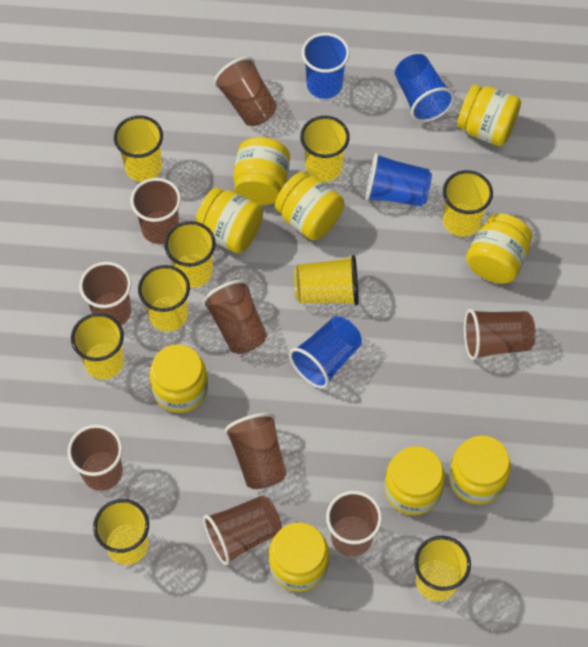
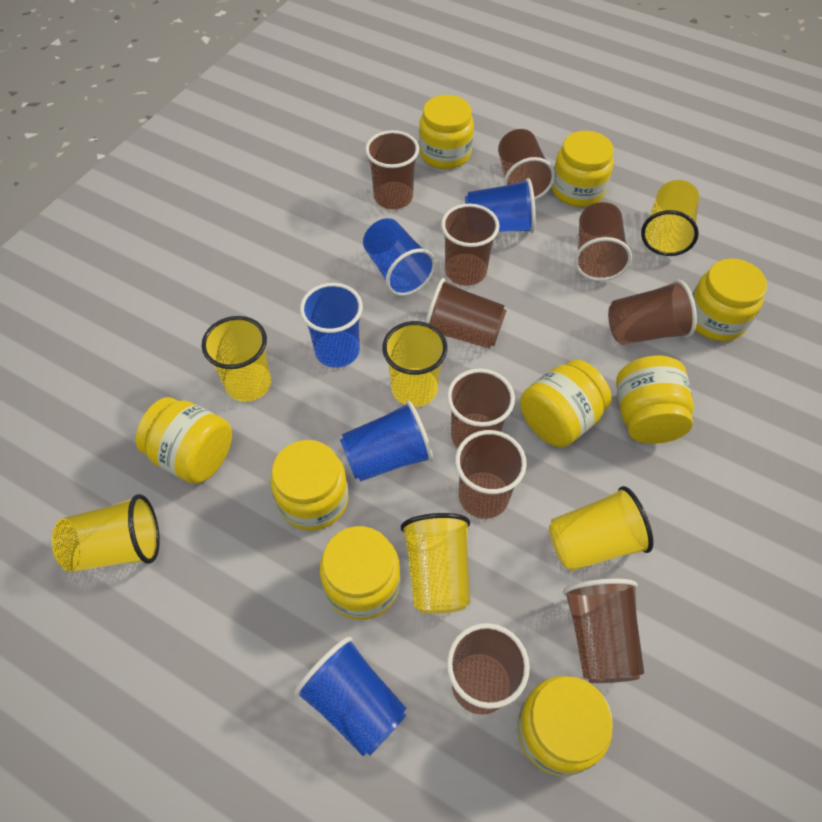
blue cup: [289,316,362,389] [302,33,350,99] [365,153,432,207] [395,54,455,122] = 4 -> [294,637,407,756] [300,283,363,368] [340,401,433,482] [363,218,436,296] [465,178,536,233] = 5
brown cup: [68,424,123,491] [79,262,131,325] [130,178,181,244] [202,280,267,354] [203,495,282,566] [214,57,277,126] [224,413,287,489] [326,491,382,557] [464,309,536,360] = 9 -> [365,130,419,209] [425,278,507,349] [441,204,499,286] [447,369,515,448] [447,623,530,715] [455,430,527,519] [498,129,555,200] [563,579,644,683] [574,202,632,281] [608,280,697,345] = 10
yellow cup: [71,313,124,380] [93,499,149,565] [114,115,163,182] [138,265,190,332] [164,221,216,288] [294,255,359,305] [300,116,350,182] [414,536,471,602] [443,170,493,237] = 9 -> [51,494,160,572] [202,316,271,402] [382,321,447,407] [401,513,470,614] [549,486,654,571] [641,180,699,256] = 6

